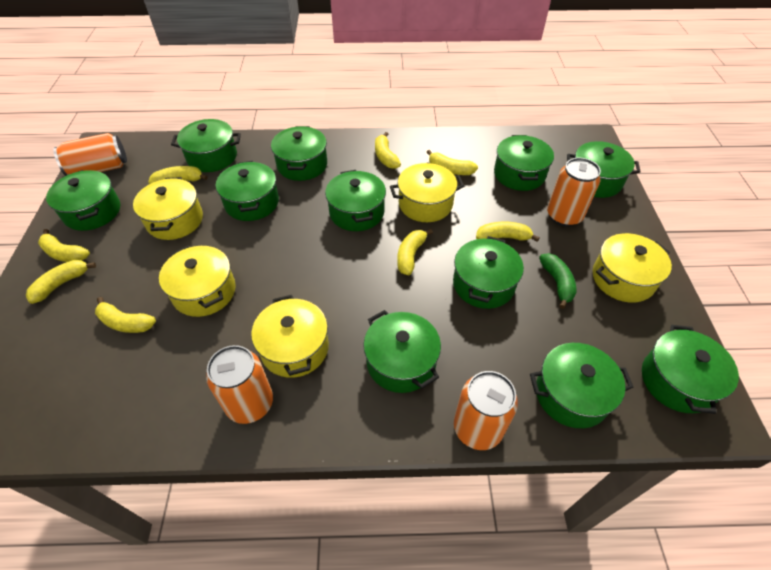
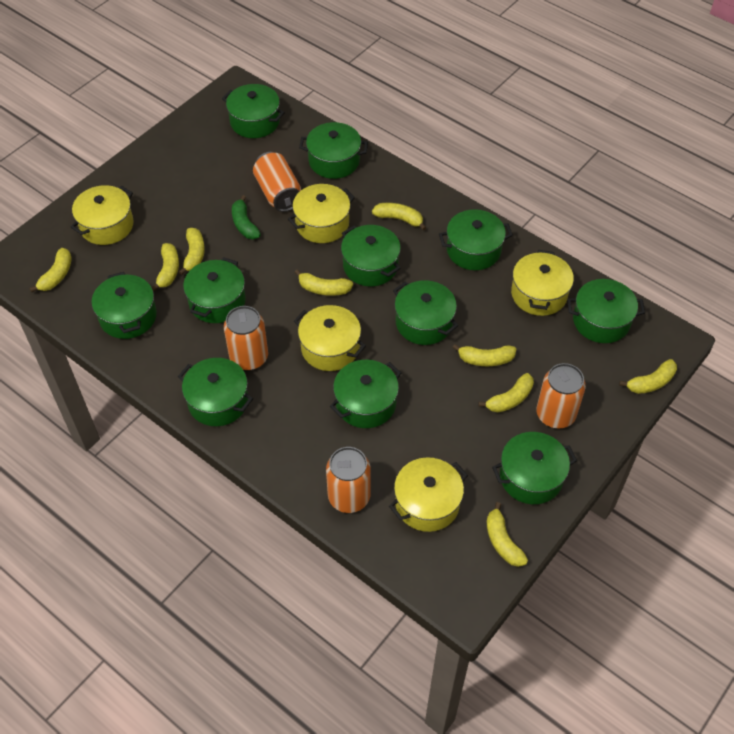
yellow banana: [26,260,96,304] [38,229,90,262] [95,297,156,333] [148,166,208,184] [375,132,401,169] [397,229,433,275] [427,150,478,175] [476,222,540,242] = 8 -> [29,248,72,293] [152,243,179,291] [179,228,205,275] [294,269,353,296] [372,203,426,230] [452,344,516,366] [478,373,534,412] [487,502,528,567] [619,359,677,394] = 9

